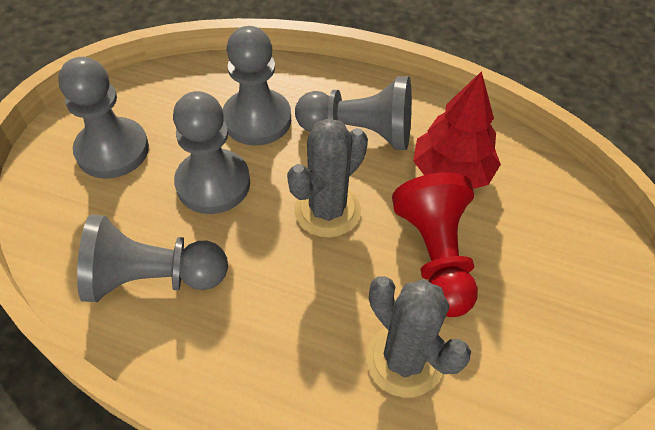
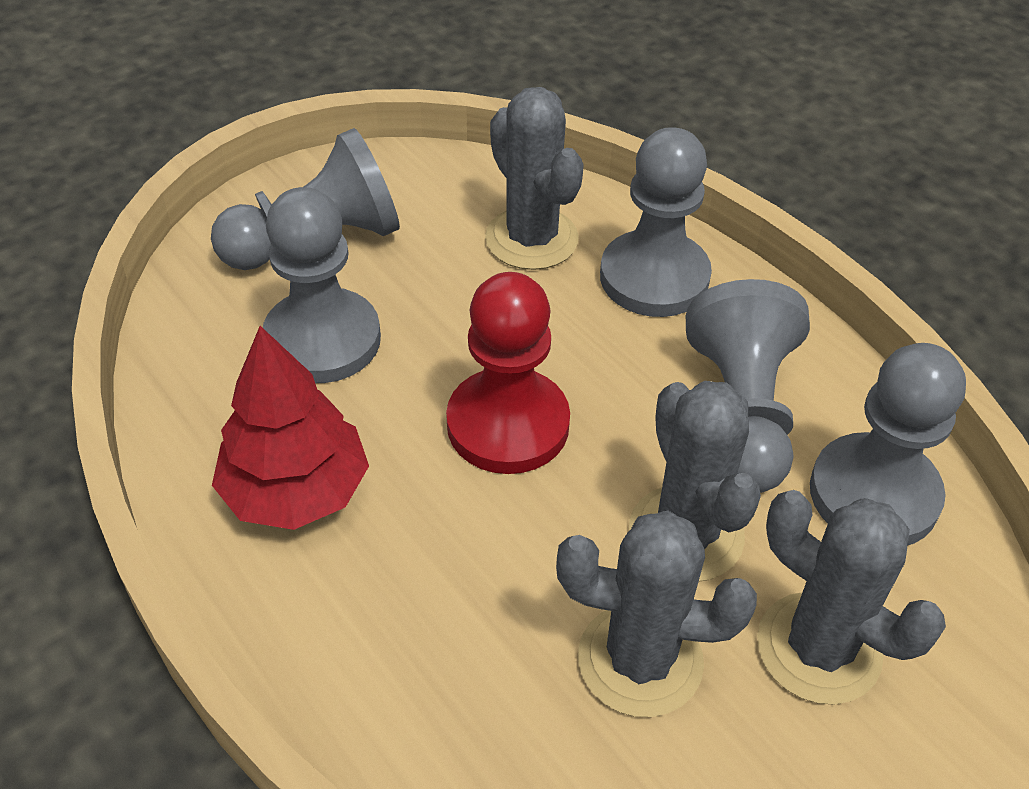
grey cactus: [287,118,368,238] [366,276,471,398] = 2 -> [485,87,584,270] [556,511,757,717] [629,381,761,582] [757,490,946,705] = 4

